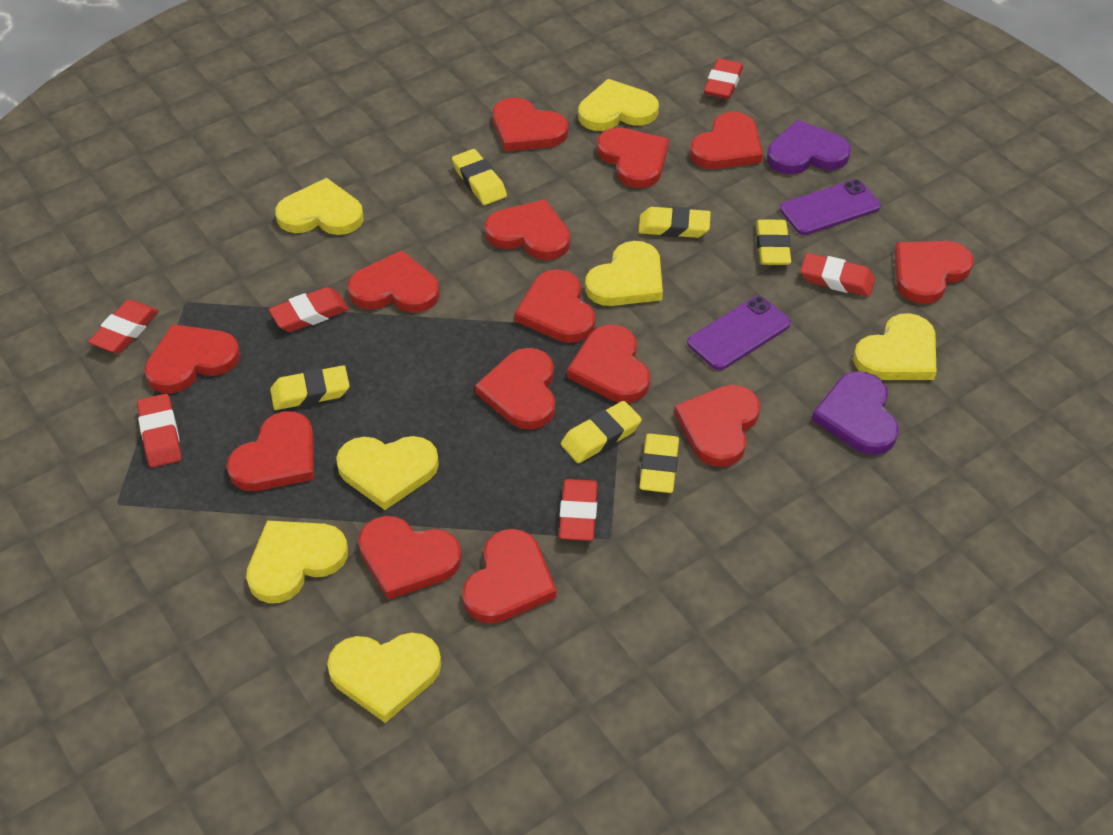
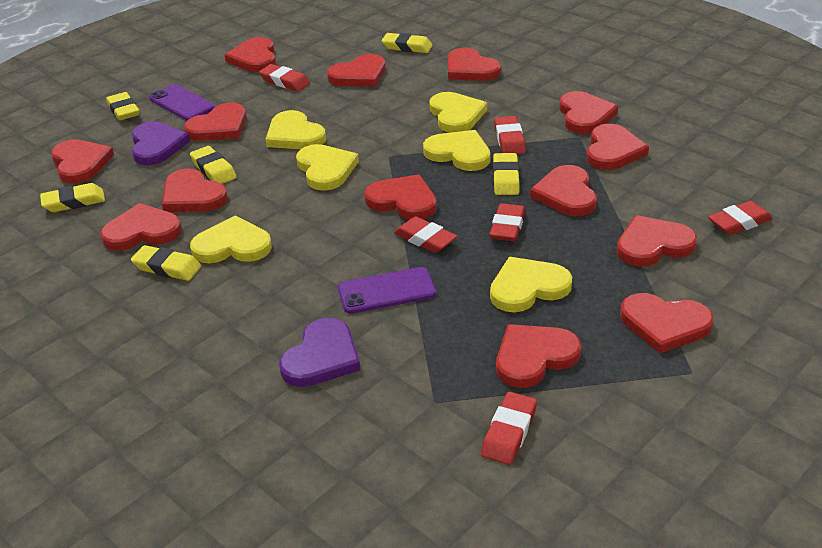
yellow heart: [246,520,348,603] [275,178,364,235] [327,633,441,723] [336,436,439,510] [578,79,659,131] [585,241,663,306] [853,313,936,380] = 7 -> [190,215,272,263] [266,110,326,149] [296,144,359,191] [423,130,490,171] [429,92,487,133] [490,257,572,312] = 6

